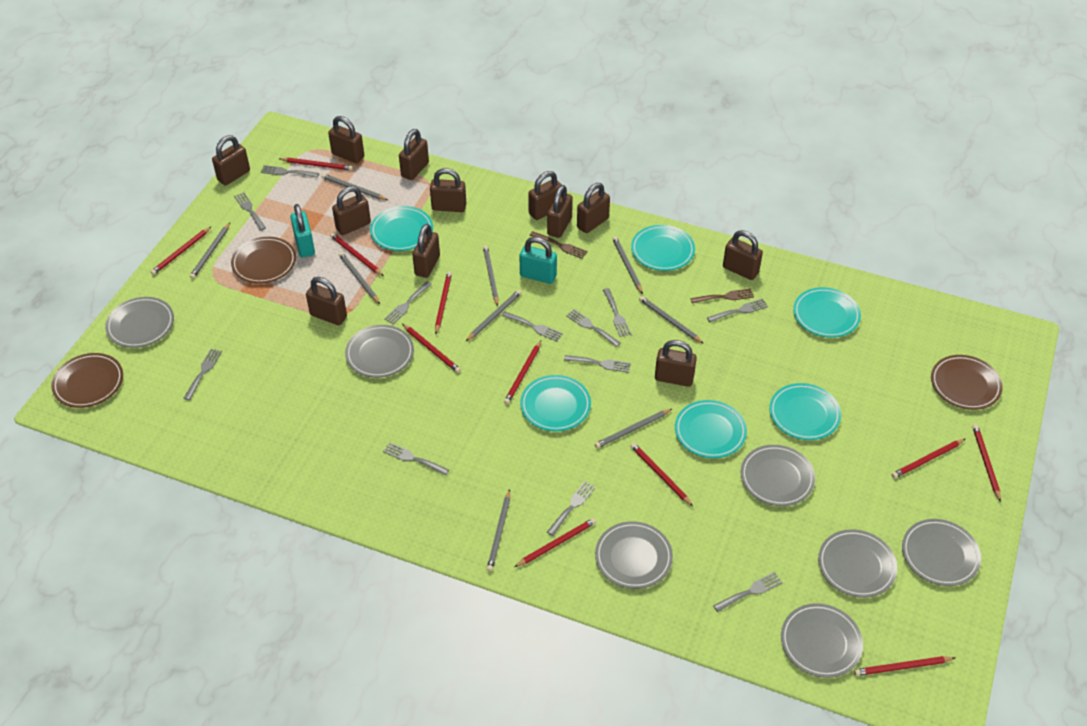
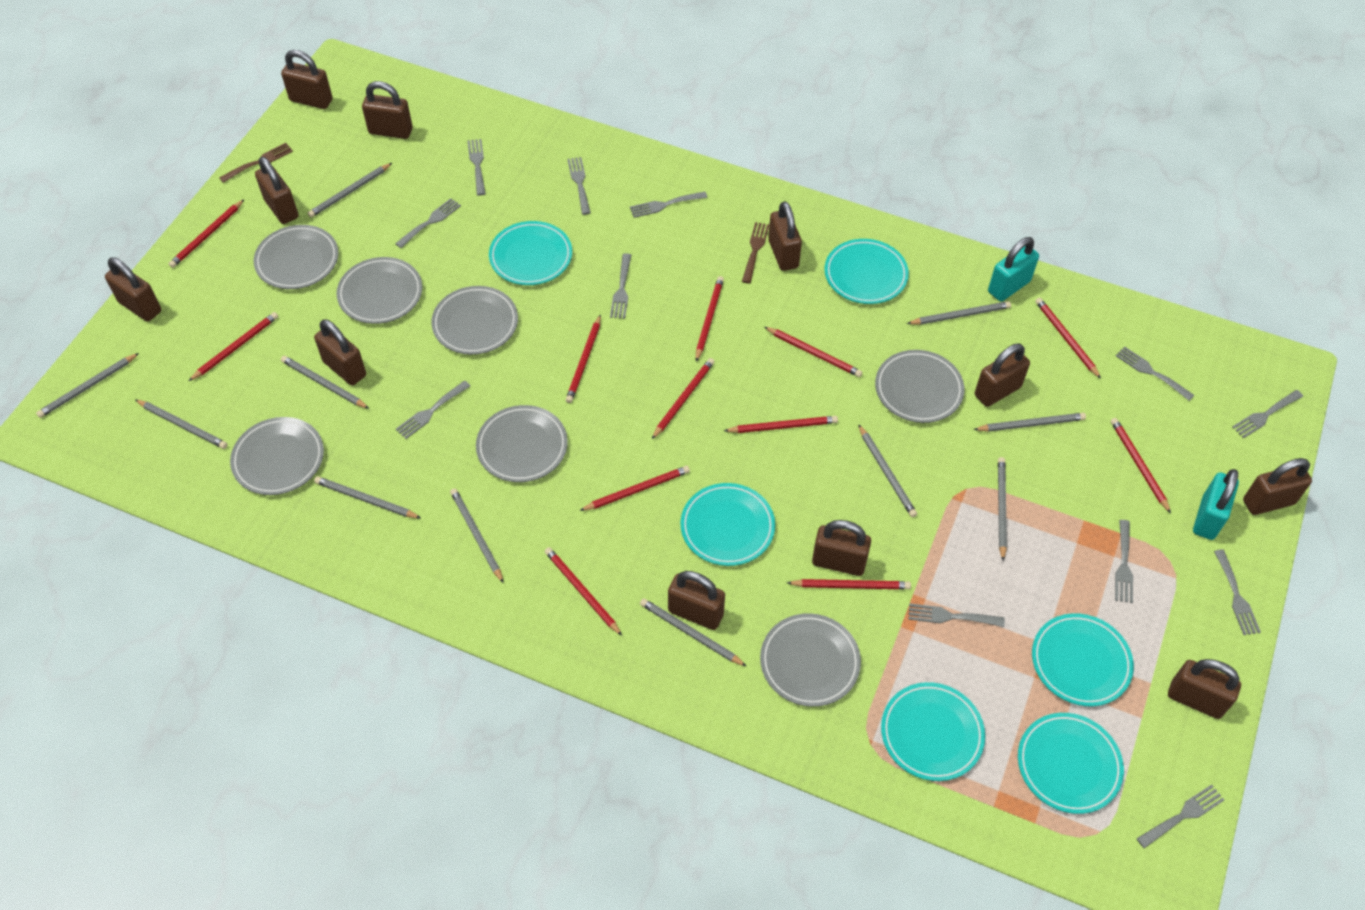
brown padlock: [212,135,250,185] [306,277,347,325] [328,116,364,163] [332,186,371,235] [399,129,429,180] [412,224,440,278] [430,168,466,212] [528,171,562,220] [547,185,573,238] [577,183,610,233] [655,340,697,387] [723,230,763,280] = 12 -> [105,257,161,322] [255,157,298,224] [281,50,333,109] [314,319,366,385] [362,81,413,139] [668,571,725,630] [768,202,802,271] [812,520,871,576] [975,344,1030,407] [1168,659,1241,719] [1243,458,1312,515] = 11
brown plate: [51,353,123,408] [231,237,296,284] [931,355,1003,410] = 3 -> none = 0
grey pencil: [190,223,230,279] [322,174,388,200] [339,252,380,304] [466,290,522,341] [483,245,499,306] [487,489,510,572] [595,409,672,448] [612,236,643,294] [639,296,704,344] = 9 -> [36,353,139,418] [136,400,228,449] [281,356,369,409] [308,163,392,217] [314,476,421,518] [450,488,504,583] [640,598,747,667] [858,424,917,517] [907,301,1011,325] [974,413,1086,432] [998,457,1007,561] = 11
red pencil: [150,226,212,275] [280,158,353,171] [330,233,384,276] [402,324,461,373] [435,271,452,334] [504,340,541,404] [514,518,596,567] [630,443,693,506] [854,656,955,676] [892,439,965,478] [972,424,1001,502] = 11 -> [168,200,244,268] [189,312,278,381] [545,547,622,636] [566,314,601,403] [580,466,690,511] [652,358,714,439] [696,276,724,362] [724,416,838,433] [765,327,862,377] [787,579,911,589] [1035,298,1101,379] [1111,418,1171,513] = 12

